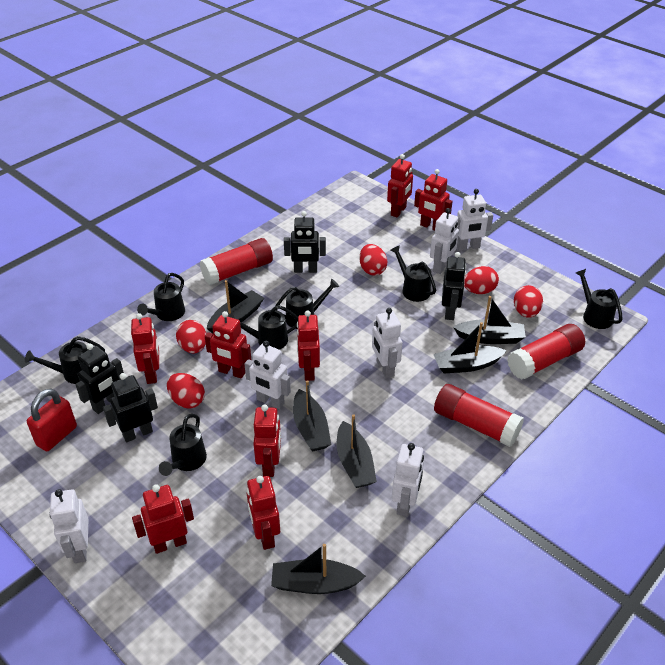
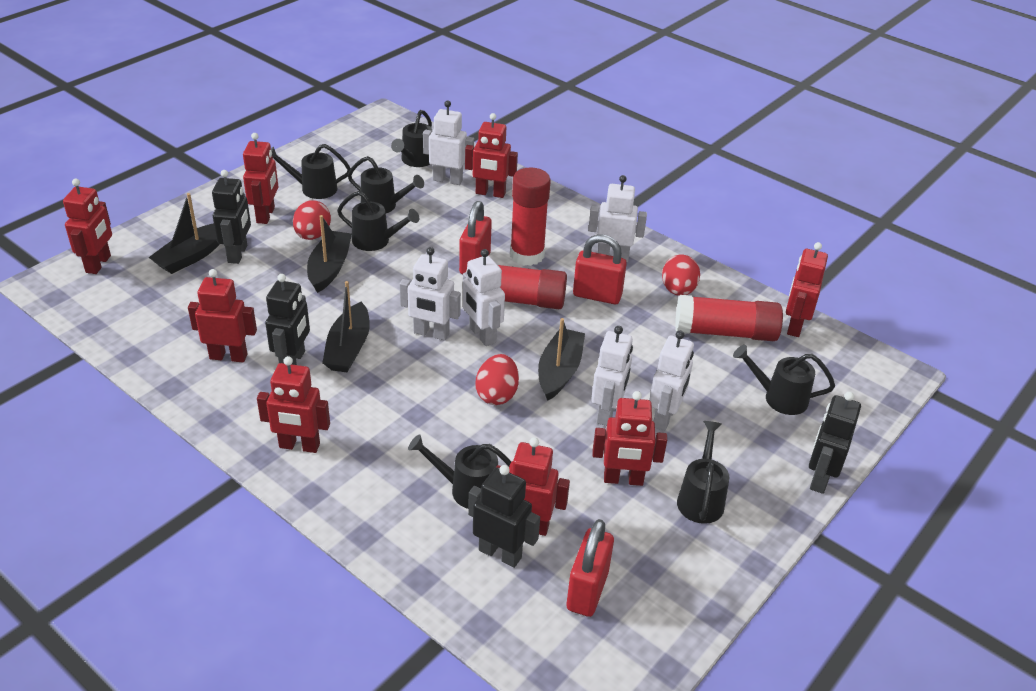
black boat: [207,280,264,333] [271,544,366,594] [293,380,331,451] [337,414,377,488] [433,322,507,373] [453,296,526,344] = 6 -> [149,193,220,274] [307,215,352,293] [322,281,370,372] [538,318,585,401] = 4
red egg: [167,373,205,409] [176,320,206,353] [359,244,387,276] [464,266,499,294] [514,285,543,318] = 5 -> [293,200,331,240] [476,354,519,405] [662,255,700,296] = 3
red padlock: [27,389,77,451] = 1 -> [459,201,492,274] [567,519,614,617] [573,234,627,304] = 3

